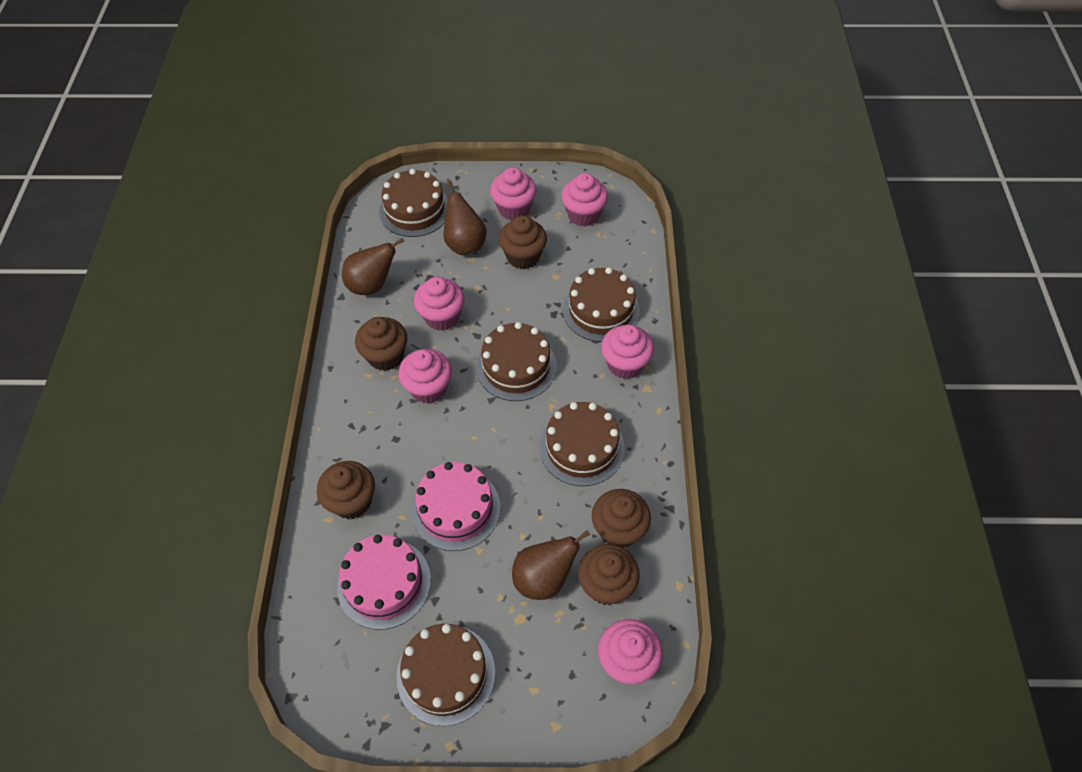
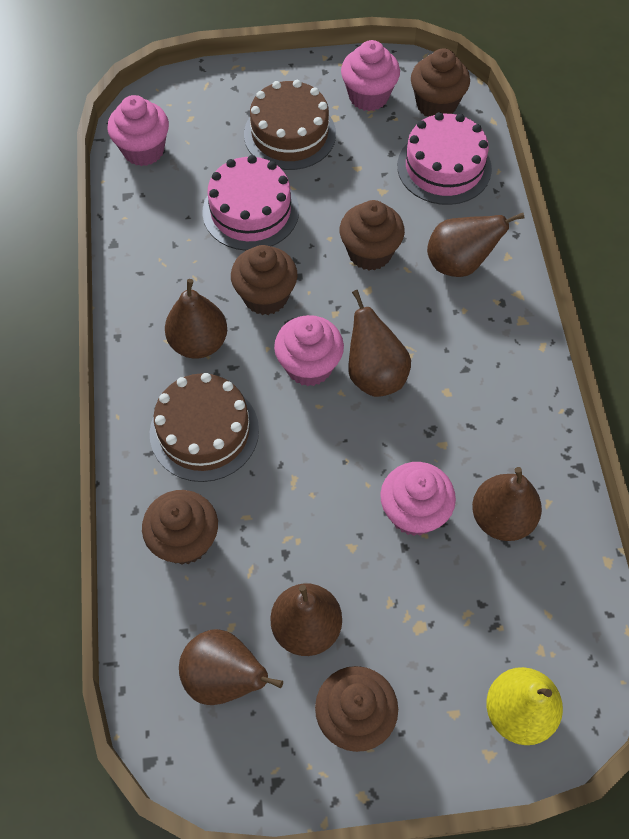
brown cake: [379,169,448,237] [396,624,495,726] [476,322,557,401] [539,402,625,486] [563,267,640,342] = 5 -> [150,373,259,482] [244,80,336,170] = 2
brown pear: [342,238,404,295] [444,180,487,255] [512,530,590,600] = 3 -> [165,279,227,358] [179,629,283,705] [270,583,342,656] [348,290,411,397] [427,213,525,277] [472,467,542,541] = 6
pink cupcake: [398,349,452,404] [414,277,464,331] [490,167,537,220] [561,173,608,226] [598,619,663,684] [601,325,654,379] = 6 -> [107,95,169,166] [274,315,344,386] [341,40,400,111] [380,462,456,536] = 4
yellow pear: none = 0 -> [486,667,563,745] = 1

